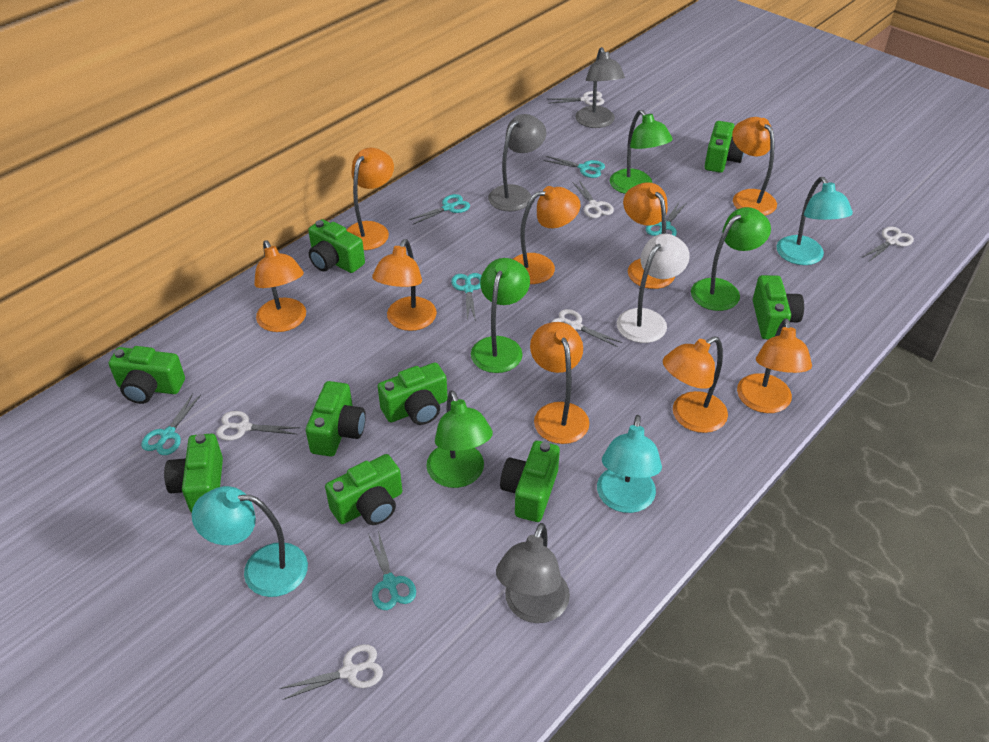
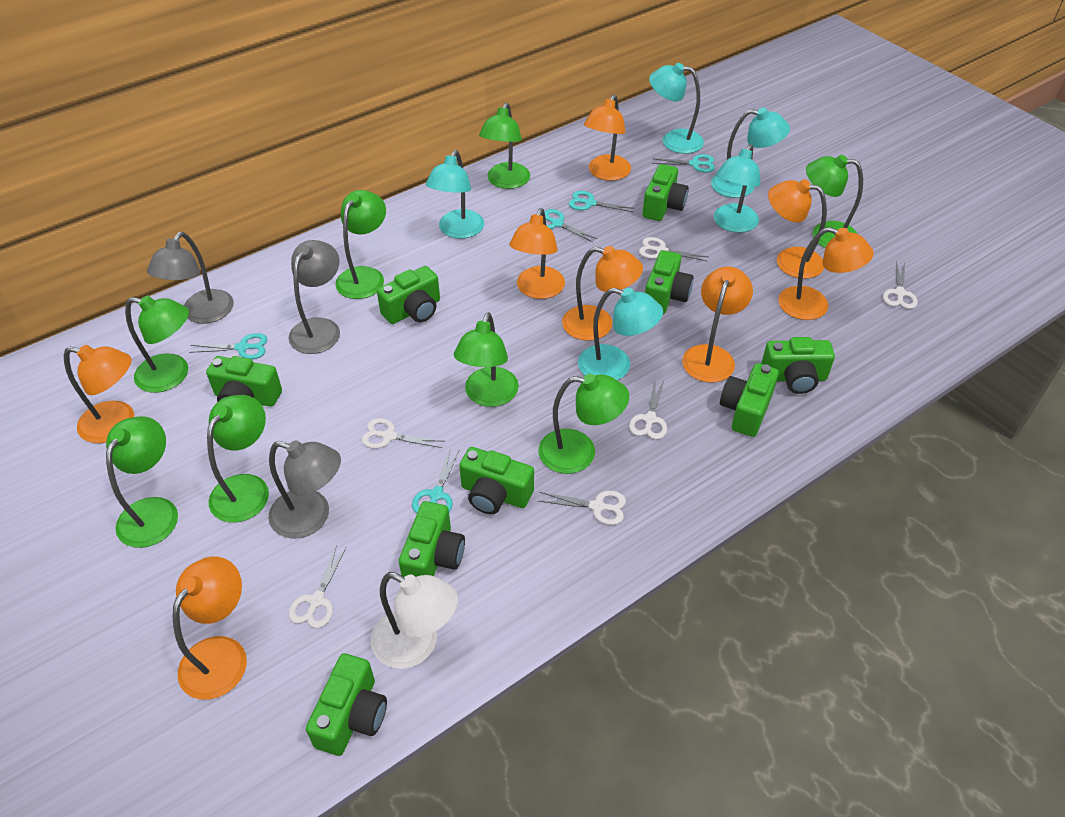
green lamp: [426,390,493,488] [471,258,530,373] [610,110,673,194] [691,207,771,311] = 4 -> [106,416,178,548] [125,296,189,393] [207,395,269,522] [335,190,386,299] [454,312,519,407] [479,102,530,189] [539,374,629,474] [806,155,863,248] = 8
orange lamp: [254,240,306,332] [346,148,394,250] [372,239,437,331] [513,186,581,284] [530,322,589,444] [623,182,675,289] [663,337,728,433] [732,117,777,216] [737,318,812,413] = 9 -> [64,345,134,443] [173,556,247,700] [509,208,565,299] [562,246,643,341] [584,95,631,181] [682,266,753,383] [768,179,827,279] [778,227,874,320] = 8
turquoise lamp: [192,486,308,597] [597,415,662,513] [777,177,853,265] = 3 -> [426,150,484,239] [578,288,663,380] [649,63,704,154] [711,108,790,198] [714,144,761,233] = 5
turquoise scissors: [141,394,201,455] [368,531,416,610] [409,194,470,225] [451,273,482,321] [543,156,605,178] [646,202,686,236] = 6 -> [189,333,267,359] [412,450,459,513] [545,209,597,242] [569,191,635,212] [652,154,715,172] = 5

